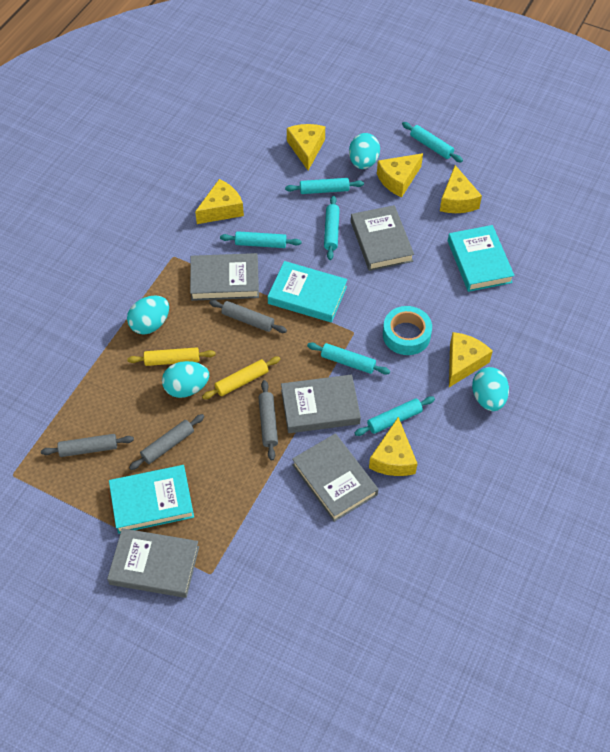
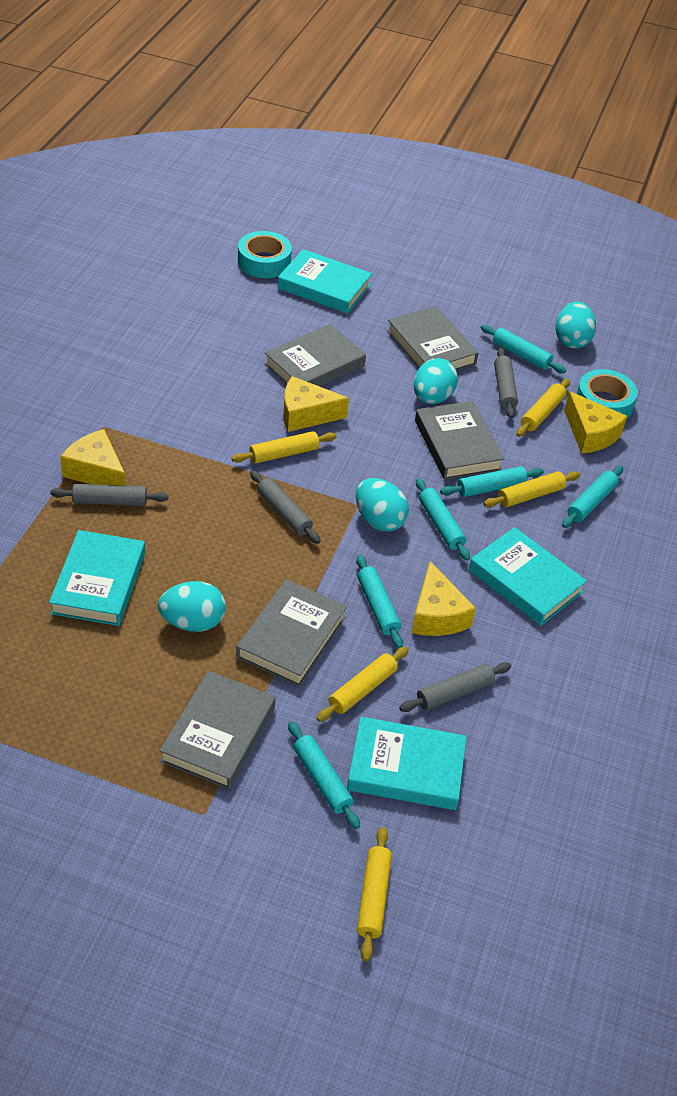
turquoise book: [109,465,194,534] [268,261,347,323] [448,225,515,292] = 3 -> [49,530,145,626] [278,249,372,314] [347,717,467,810] [469,527,587,626] = 4
turquoise tape: [383,306,432,355] = 1 -> [238,231,292,278] [577,369,638,418] = 2
yellow cheese: [195,179,244,224] [287,124,325,171] [369,417,418,476] [377,153,423,197] [440,165,482,213] [449,332,493,387] = 6 -> [60,429,126,486] [283,376,349,432] [411,561,476,636] [564,391,627,454] = 4
yellow rolling pin: [127,347,216,366] [202,357,280,399] = 2 -> [231,431,337,464] [316,647,409,722] [357,827,392,961] [483,471,580,507] [516,379,570,437] = 5

